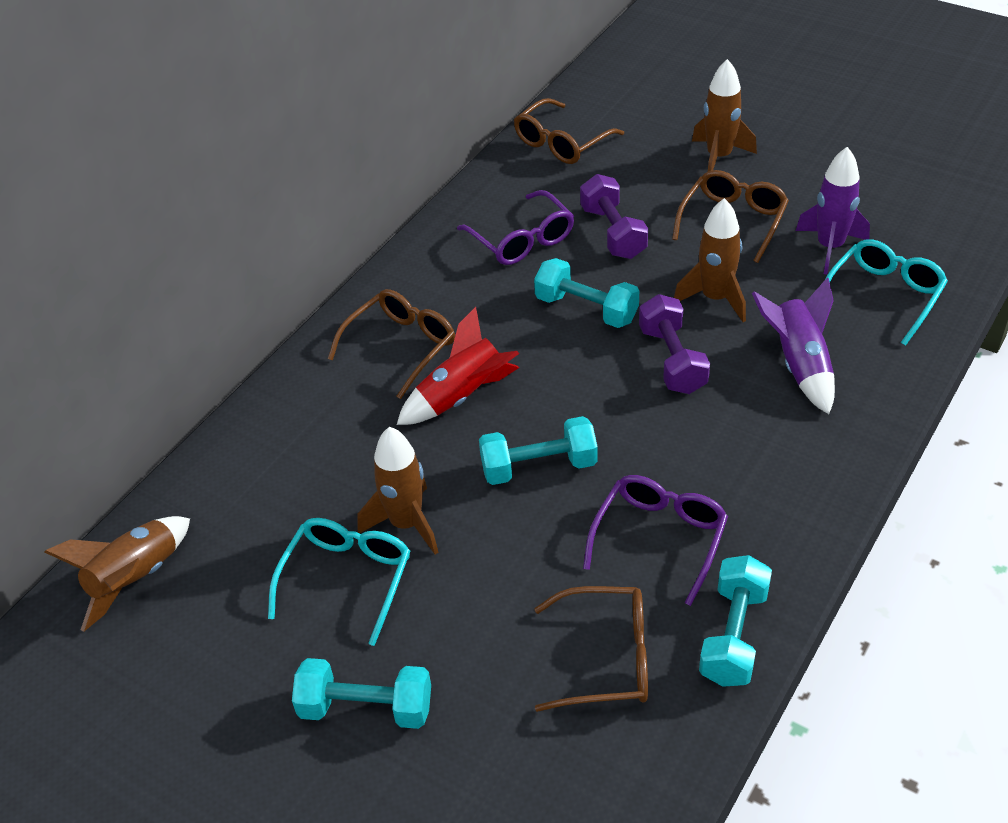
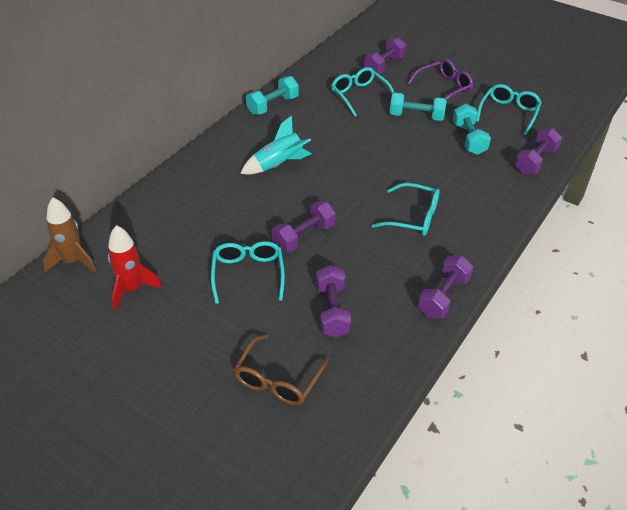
brown glasses: [328,289,455,399] [514,98,624,164] [534,586,648,712] [672,170,789,263] = 4 -> [234,334,329,405] = 1
brown rocket: [44,516,190,632] [358,427,438,554] [674,198,746,322] [692,59,757,172] = 4 -> [43,197,96,273] = 1
purple dumbbell: [580,174,648,259] [639,294,710,394] = 2 -> [272,201,336,253] [316,265,351,338] [364,37,406,74] [418,256,473,318] [515,128,562,175] = 5
purple glasses: [457,190,574,265] [583,475,728,606] = 2 -> [407,59,473,100] = 1
purple rocket: [752,277,835,414] [796,147,870,275] = 2 -> none = 0
turquoise dumbbell: [292,658,431,729] [479,416,598,485] [534,258,639,328] [699,555,772,687] = 4 -> [246,76,299,115] [389,92,447,121] [453,104,491,155] = 3
turquoise glasses: [268,518,410,646] [826,239,948,346] = 2 -> [211,241,285,304] [331,67,394,117] [371,183,440,236] [476,84,542,136] = 4
turquoise rocket: none = 0 -> [240,115,312,174] = 1

